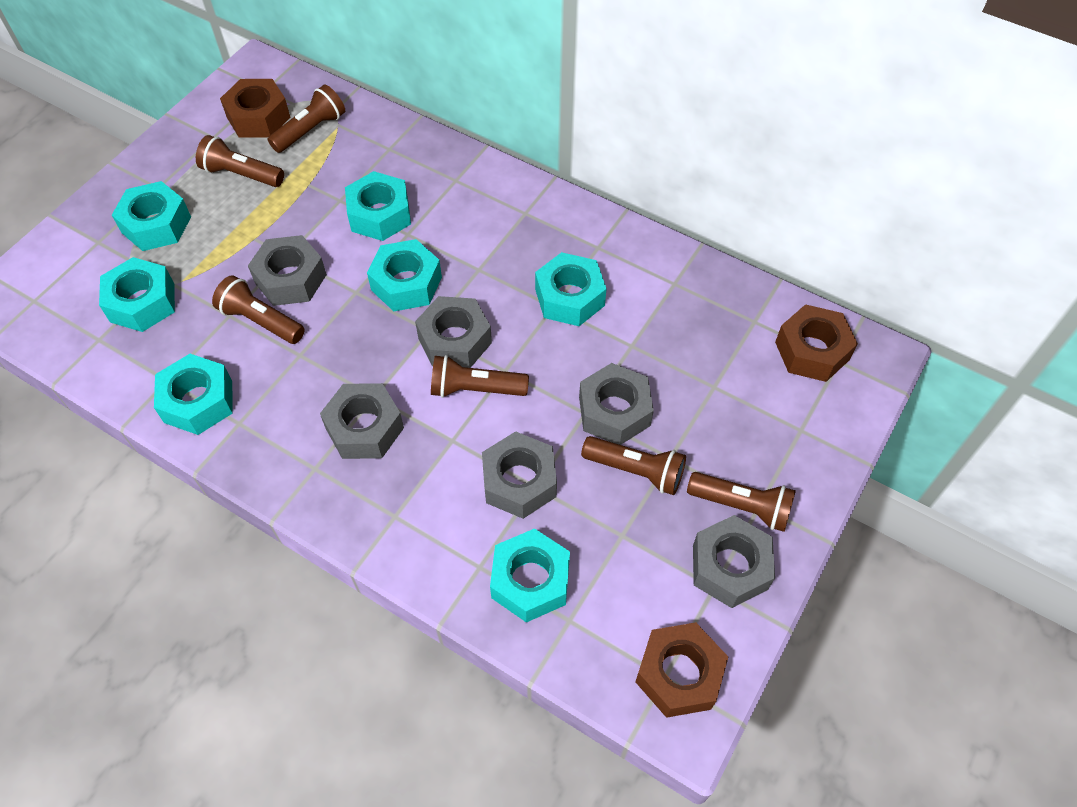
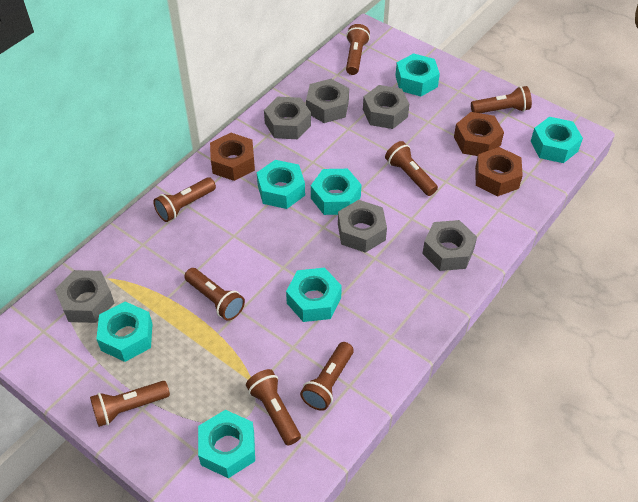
brown flashlight: [196,135,284,187] [212,275,305,344] [267,84,345,153] [431,355,529,398] [581,436,686,495] [687,472,796,532] = 6 -> [90,381,170,427] [153,177,216,222] [184,268,245,321] [246,369,301,446] [300,342,354,411] [346,24,370,75] [385,141,438,196] [471,86,532,113] = 8

